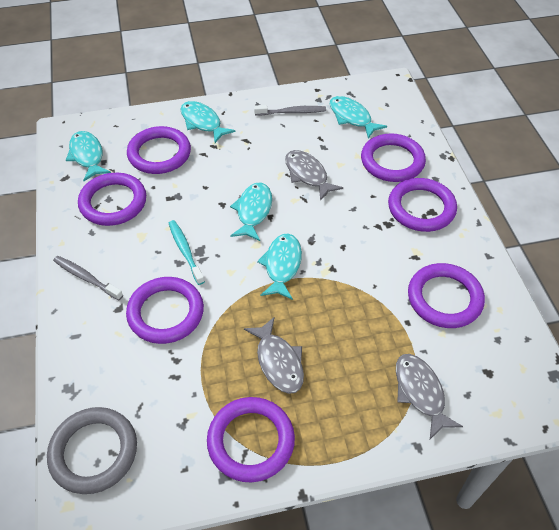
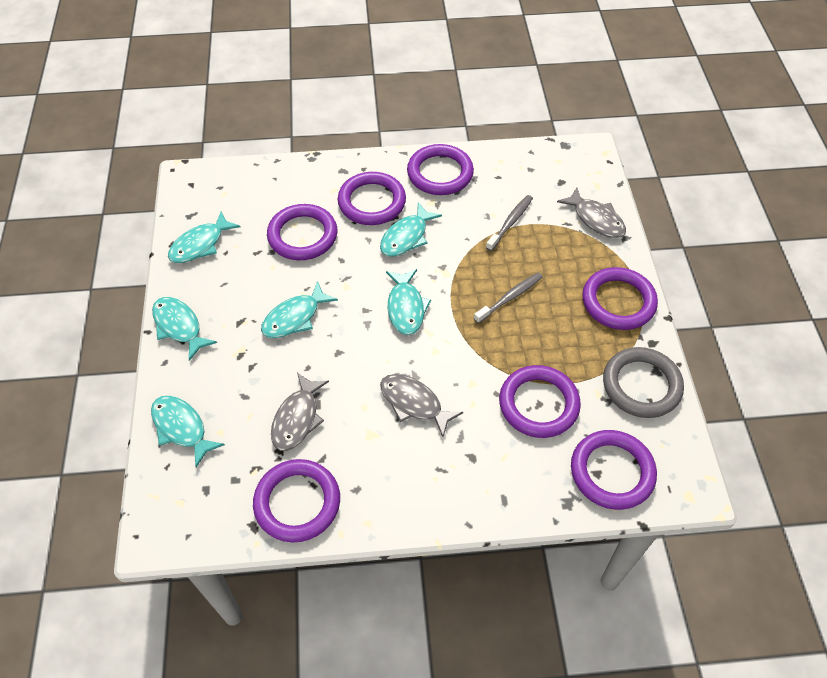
turquoise fish: [66,131,111,181] [180,101,236,143] [230,183,272,241] [257,234,302,300] [330,96,387,139] = 5 -> [151,396,225,467] [152,297,217,361] [168,211,240,263] [261,281,338,338] [380,202,442,257] [386,269,431,335] = 6
turquoise toothbrush: [169,220,205,285] = 1 -> none = 0

